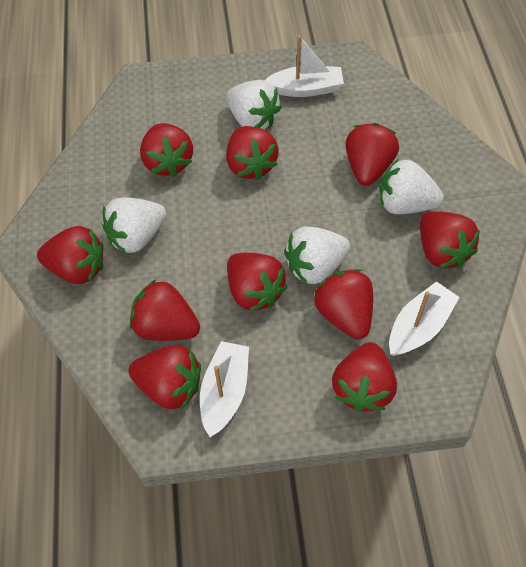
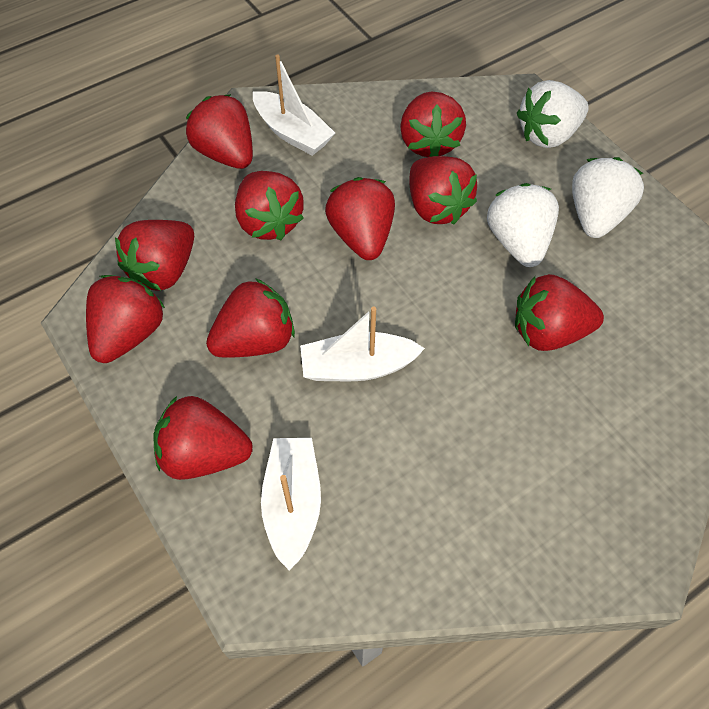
white strawberry: [102,197,166,254] [226,80,281,130] [284,226,350,284] [379,159,444,214] = 4 -> [487,183,559,267] [517,80,589,148] [572,157,644,238] = 3

